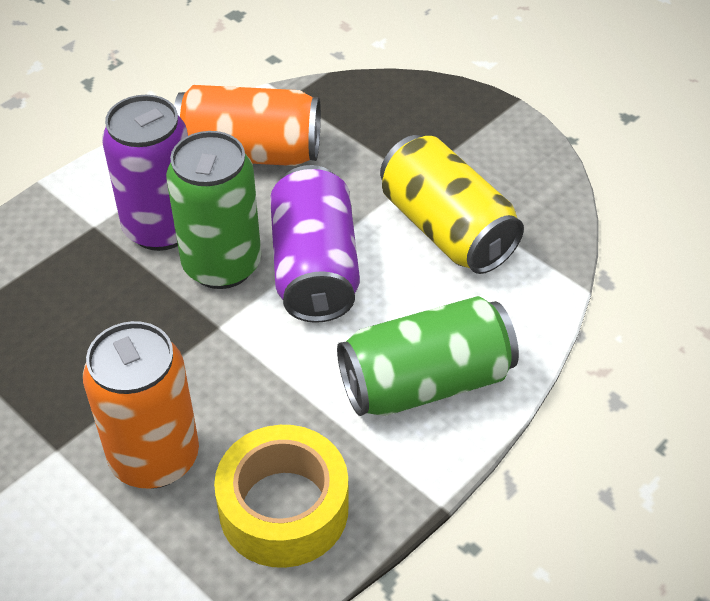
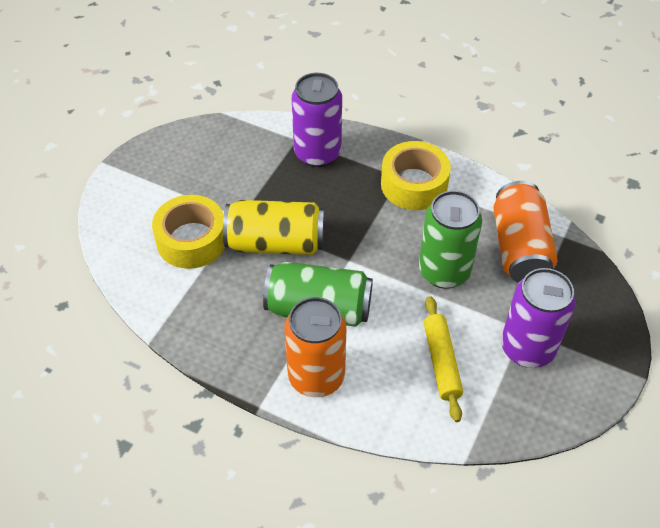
yellow rolling pin: none = 0 -> [424,296,463,422] = 1
yellow tape: [214,425,349,568] = 1 -> [152,195,225,269] [381,141,451,210] = 2

